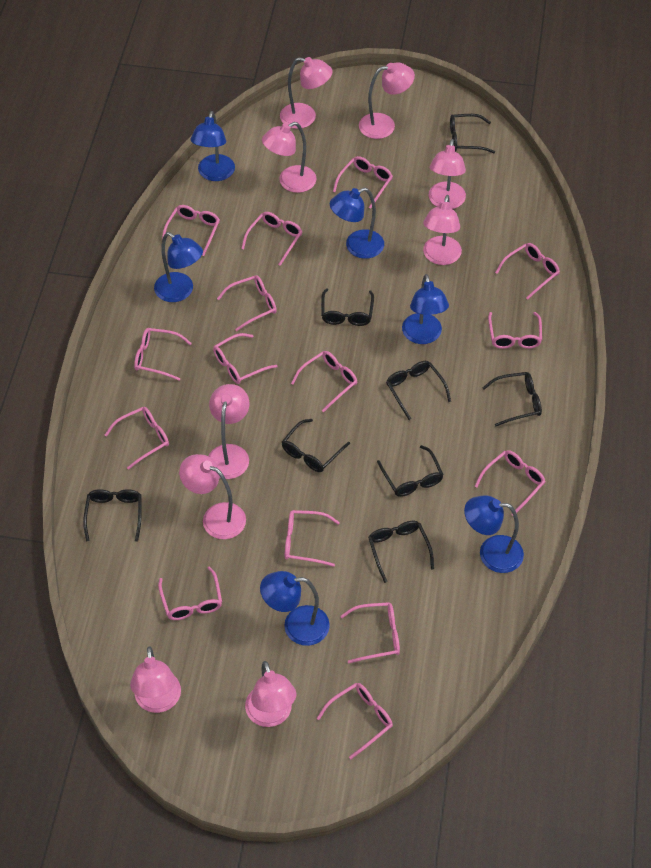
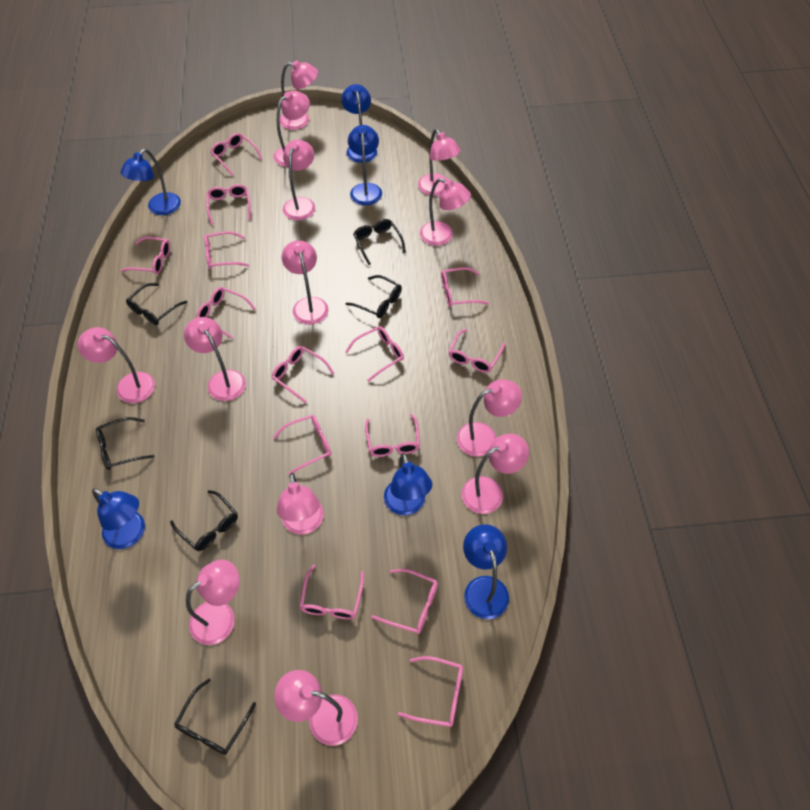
black glasses: [83,489,142,541] [282,419,350,472] [321,288,374,326] [368,521,434,583] [377,445,444,497] [386,361,451,420] [450,114,495,153] [482,372,542,426] = 8 -> [96,417,155,470] [126,283,187,325] [170,490,238,551] [174,679,256,755] [345,275,402,318] [353,219,406,265] = 6
pink glasses: [105,407,169,470] [134,328,192,381] [158,566,222,620] [162,205,220,256] [213,333,277,384] [217,275,277,331] [241,212,303,266] [285,510,340,567] [291,351,357,412] [317,683,393,759] [333,156,393,209] [341,602,400,664] [474,450,546,516] [488,312,542,349] [495,243,560,300] = 15 -> [121,236,170,274] [197,287,256,339] [204,231,249,269] [206,184,251,225] [211,133,262,176] [272,346,334,403] [273,415,331,475] [300,565,364,619] [345,326,404,382] [365,414,420,457] [371,569,438,634] [398,656,463,727] [441,267,489,307] [449,329,505,373] = 14
pink lamp: [130,646,181,713] [179,454,246,539] [209,384,250,479] [245,661,297,727] [262,122,317,193] [280,57,333,129] [359,62,415,139] [423,195,462,265] [429,139,466,209] = 9 -> [77,327,155,403] [184,317,246,401] [186,560,240,645] [274,91,310,167] [274,670,358,746] [277,473,324,535] [280,60,318,130] [282,240,329,325] [283,140,315,220] [418,129,461,196] [420,178,471,246] [457,379,522,457] [462,434,529,514] = 13

